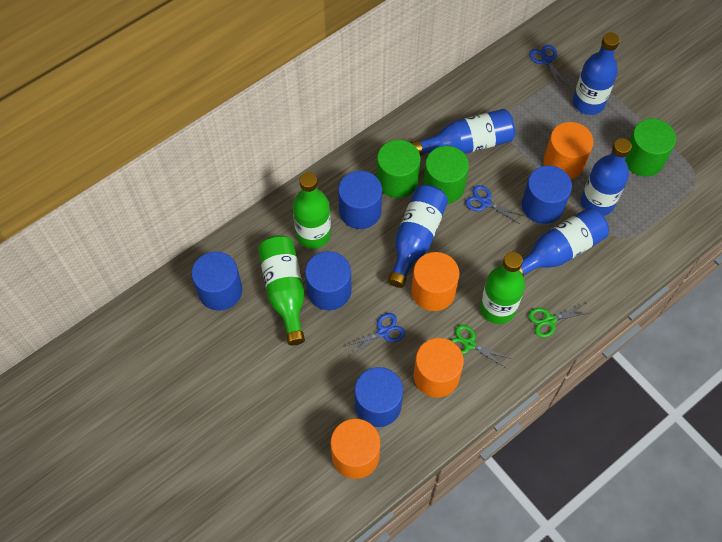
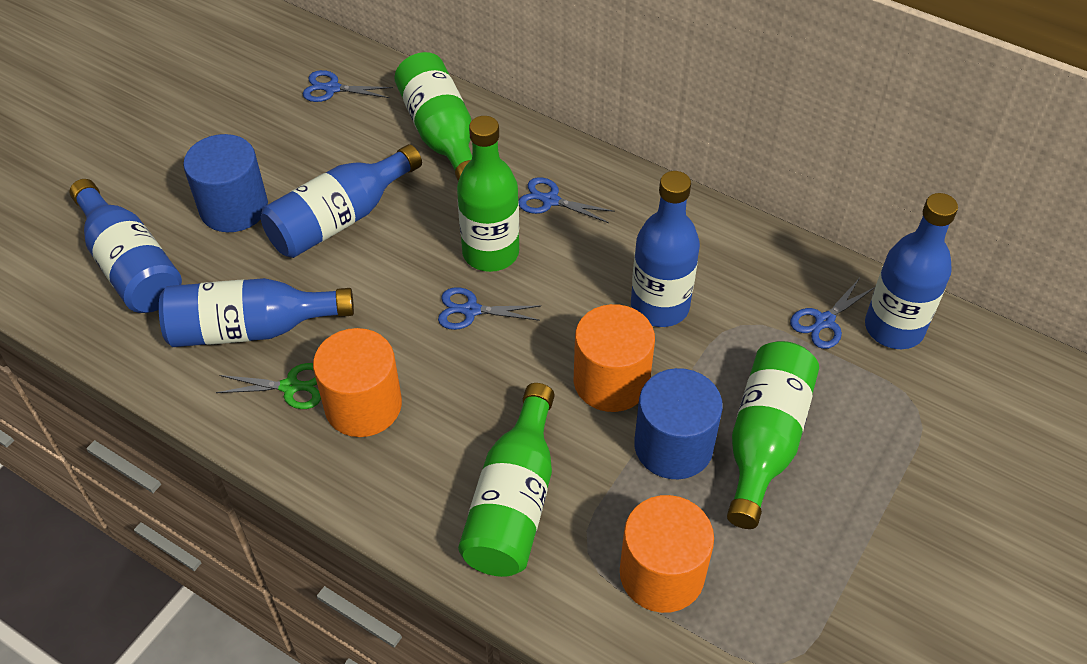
blue cylinder: [191,251,242,311] [305,251,351,310] [338,171,382,229] [354,367,403,427] [522,165,572,224] = 5 -> [183,134,268,232] [634,368,723,479] = 2
blue scissors: [343,313,405,356] [465,185,524,224] [529,45,569,89] = 3 -> [303,70,393,102] [438,287,540,330] [519,177,615,223] [790,278,875,349] = 4
green bottle: [258,235,305,345] [292,172,331,249] [480,252,525,324] = 3 -> [394,52,472,181] [457,116,519,272] [458,383,554,577] [727,341,819,529] = 4
green cylinder: [377,140,420,198] [423,146,469,204] [625,119,676,176] = 3 -> none = 0
green scissors: [450,325,512,368] [528,303,592,337] = 2 -> [216,363,321,409] = 1
orange cylinder: [330,419,380,479] [411,252,459,311] [413,338,464,398] [543,122,593,179] = 4 -> [313,328,402,437] [574,304,655,412] [620,495,714,613] = 3

